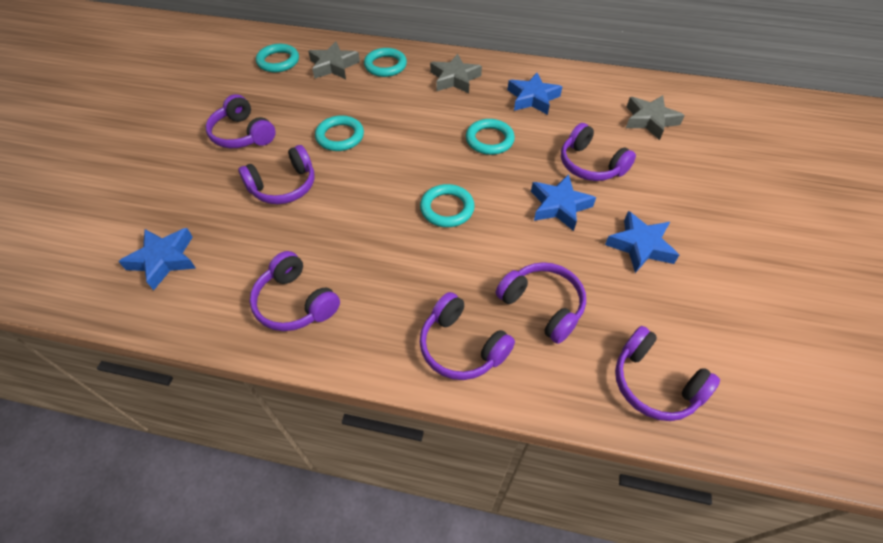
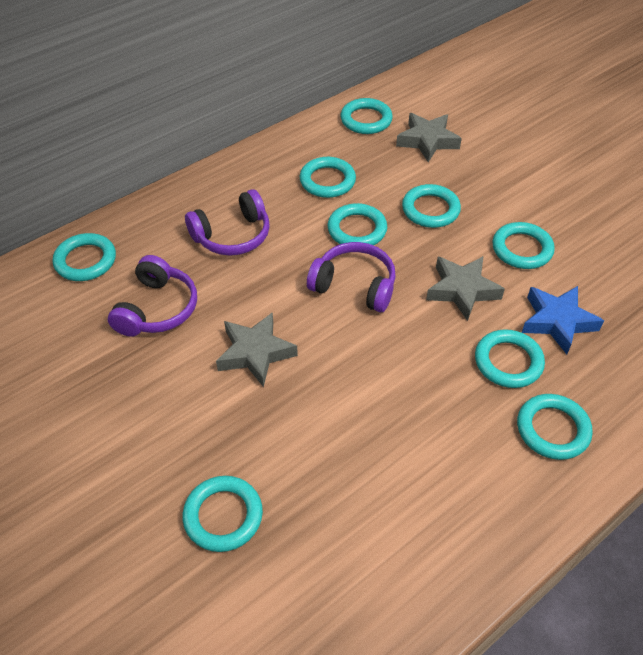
blue star: [118,228,196,290] [508,73,562,115] [531,174,596,231] [605,211,679,273] = 4 -> [522,286,604,354] = 1
purple headphones: [205,94,276,148] [238,145,314,204] [250,251,340,331] [420,292,515,380] [496,262,586,344] [561,123,636,181] [615,326,720,421] = 7 -> [108,255,197,337] [185,189,270,256] [307,242,396,312] = 3
turquoise ring: [256,44,299,72] [315,115,364,151] [364,48,407,77] [420,184,475,227] [466,119,515,155] = 5 -> [53,233,116,281] [182,476,263,552] [300,157,356,198] [328,203,387,245] [340,98,393,134] [402,184,461,228] [475,329,545,388] [492,222,555,269] [517,394,593,460] = 9

